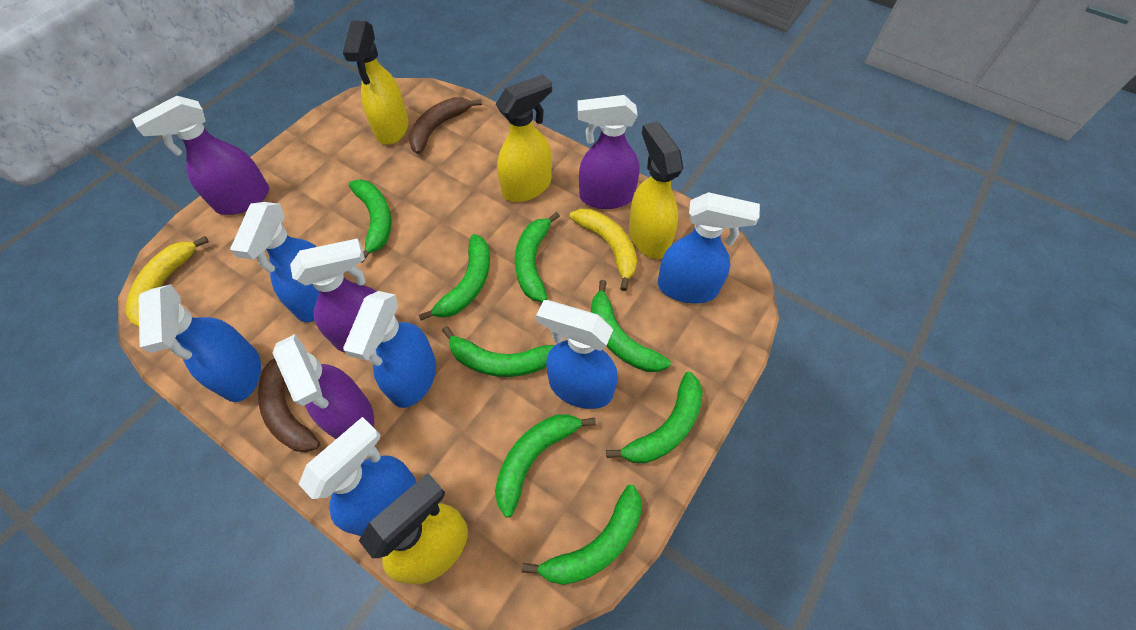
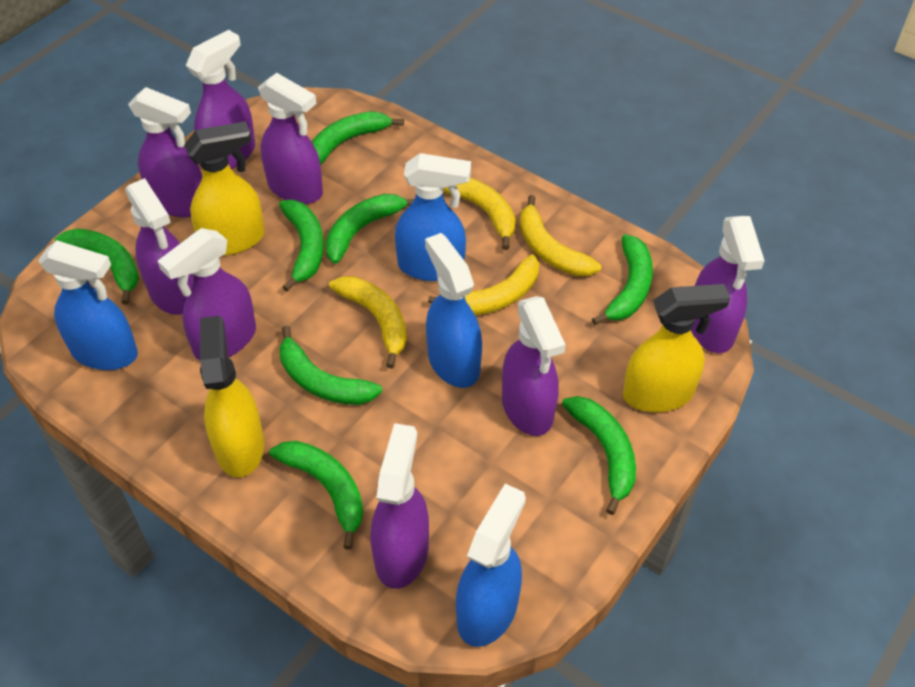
blue spray bottle: [138,284,261,402] [230,202,319,322] [298,417,416,536] [343,291,436,408] [536,300,618,409] [658,192,760,304] = 6 -> [38,240,138,370] [395,153,471,281] [425,233,482,388] [456,484,526,647] = 4
brown banana: [258,358,320,452] [409,97,482,154] = 2 -> none = 0
purple spray bottle: [132,96,269,215] [273,334,374,439] [290,238,377,353] [577,95,639,209] = 4 -> [125,178,194,315] [128,87,202,217] [158,228,256,360] [186,30,255,169] [258,73,323,204] [371,423,429,589] [502,296,566,436] [691,216,765,353] = 8
yellow banana: [126,236,209,327] [570,209,637,291] = 2 -> [329,276,407,369] [428,255,539,316] [443,178,516,250] [520,195,601,276] = 4
yellow spray bottle: [343,21,409,145] [359,473,468,584] [496,74,552,202] [629,121,684,259] = 4 -> [184,121,265,256] [200,316,264,477] [623,284,730,412] = 3

